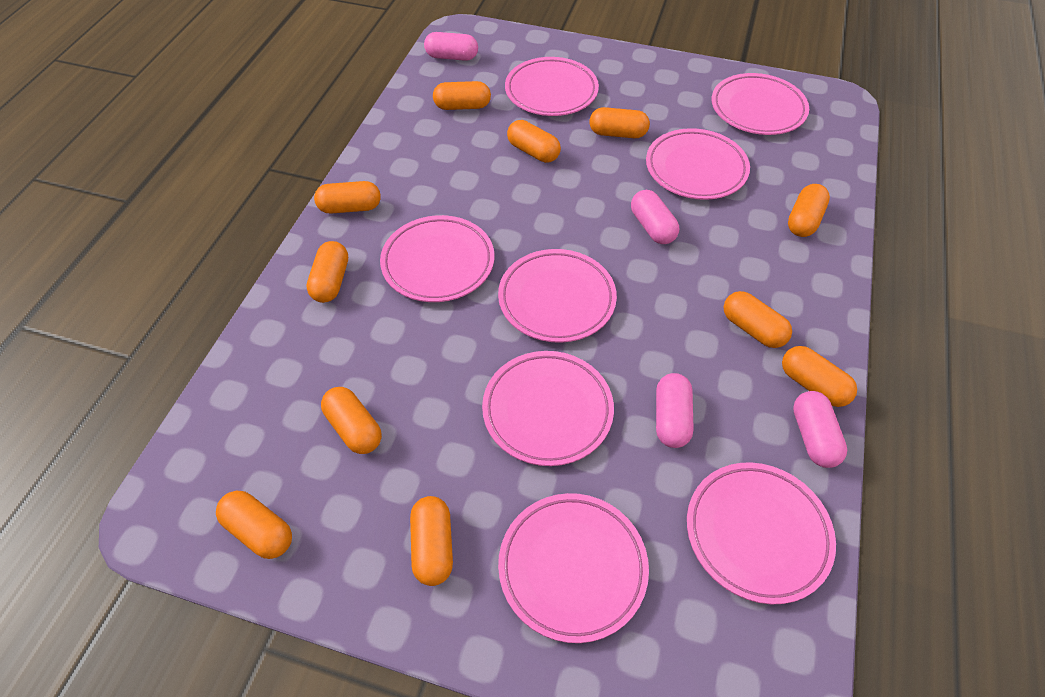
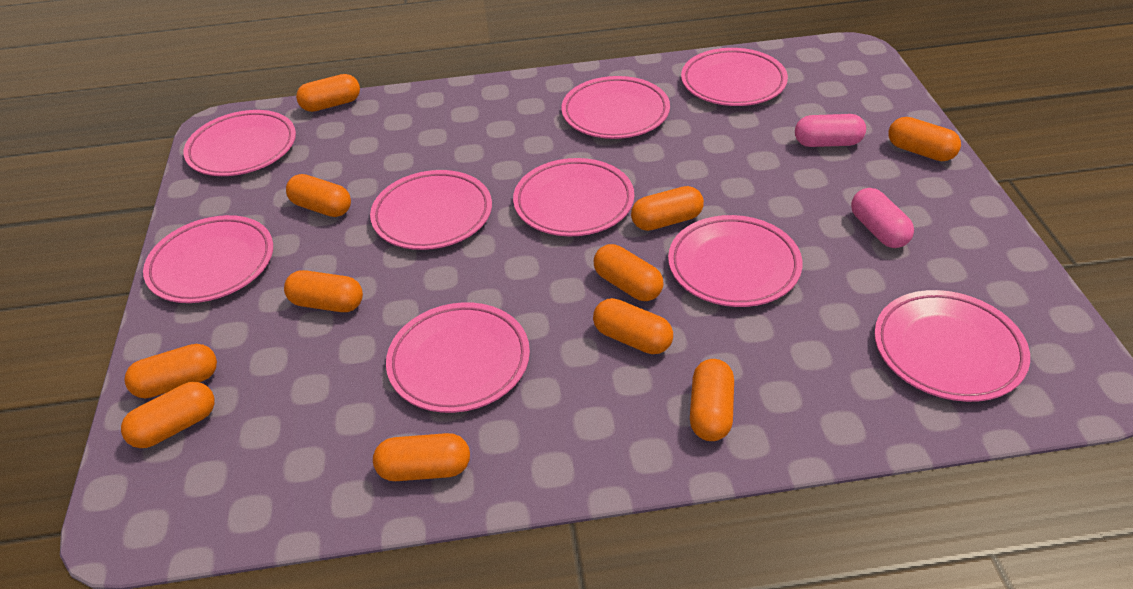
pink capsule: [424,32,478,61] [631,190,679,244] [656,373,694,448] [793,391,847,468] = 4 -> [795,114,866,147] [851,188,914,248] = 2
pink plate: [380,215,494,302] [482,351,614,466] [498,249,617,343] [498,493,649,643] [505,57,599,116] [646,128,750,200] [687,462,836,604] [712,73,809,135] = 8 -> [143,215,273,303] [183,110,296,176] [370,170,492,250] [386,302,530,413] [513,158,634,236] [561,76,670,139] [668,215,803,307] [681,48,788,106] [874,290,1030,402] = 9

